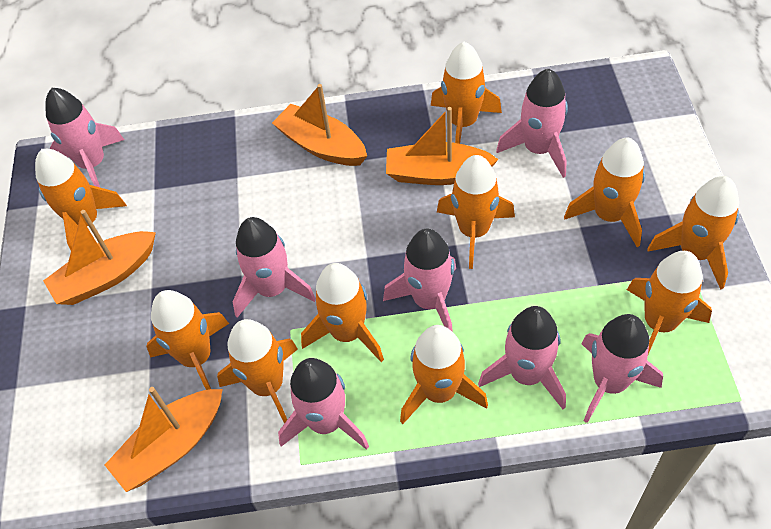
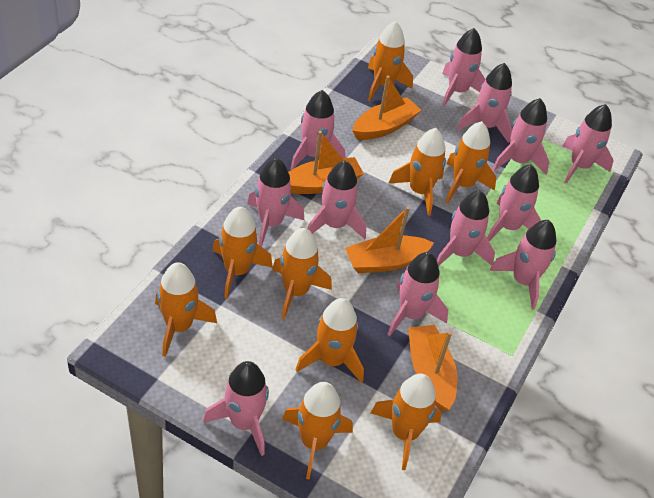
orange rocket: [35,149,127,250] [146,290,229,390] [217,319,298,424] [301,263,384,362] [400,325,488,424] [431,42,502,144] [437,155,515,269] [564,138,645,247] [627,251,712,354] [647,176,739,290] = 10 -> [155,262,217,357] [212,206,272,299] [272,228,332,319] [282,382,353,480] [295,298,364,383] [368,21,413,101] [371,374,442,470] [388,128,446,216] [446,121,496,203] = 9
pink rocket: [45,88,124,187] [233,217,316,318] [278,358,369,450] [383,229,456,332] [478,306,566,409] [496,69,568,178] [581,314,663,423] = 7 -> [203,361,269,456] [247,158,304,247] [291,90,345,170] [308,161,366,239] [387,252,448,336] [437,190,495,266] [442,28,485,106] [457,63,512,143] [487,164,541,241] [490,220,557,310] [493,98,550,175] [563,104,613,183] = 12

